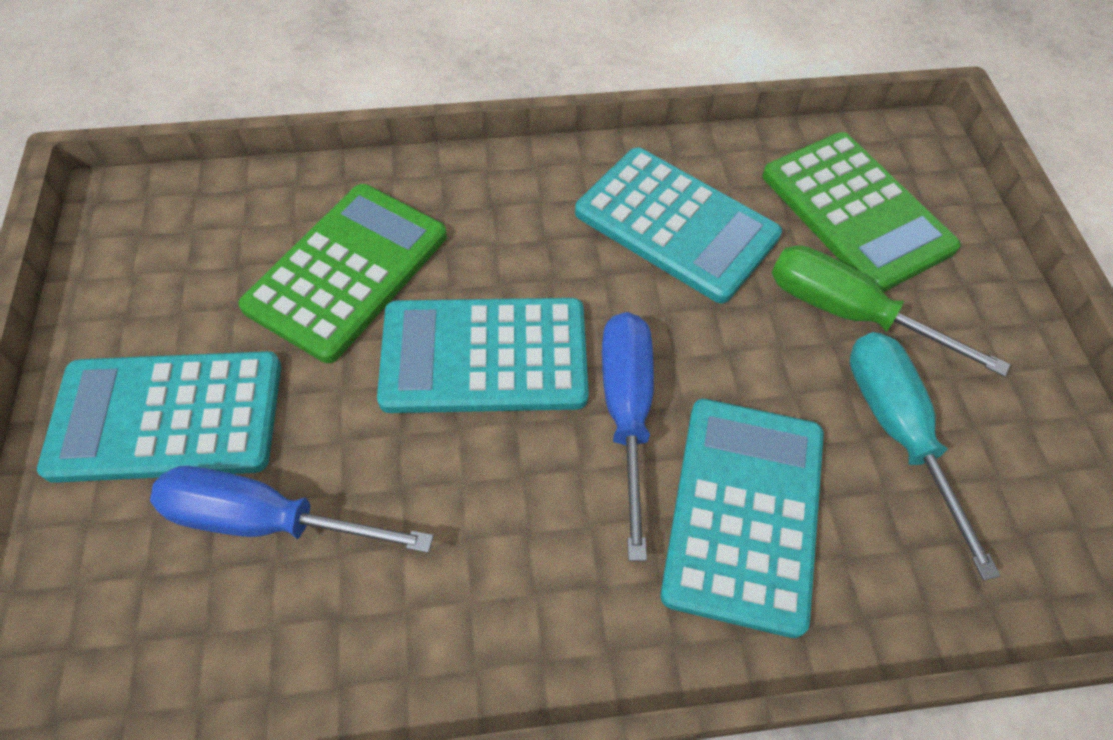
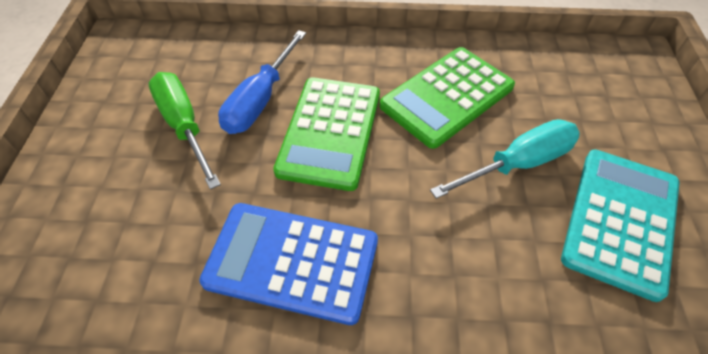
blue calculator: none = 0 -> [199,203,378,325] = 1
blue screwdriver: [150,466,434,553] [602,312,654,561] = 2 -> [218,30,306,134] = 1
turquoise calculator: [37,351,281,483] [377,298,589,413] [575,147,782,303] [660,399,824,638] = 4 -> [561,149,680,302] = 1

